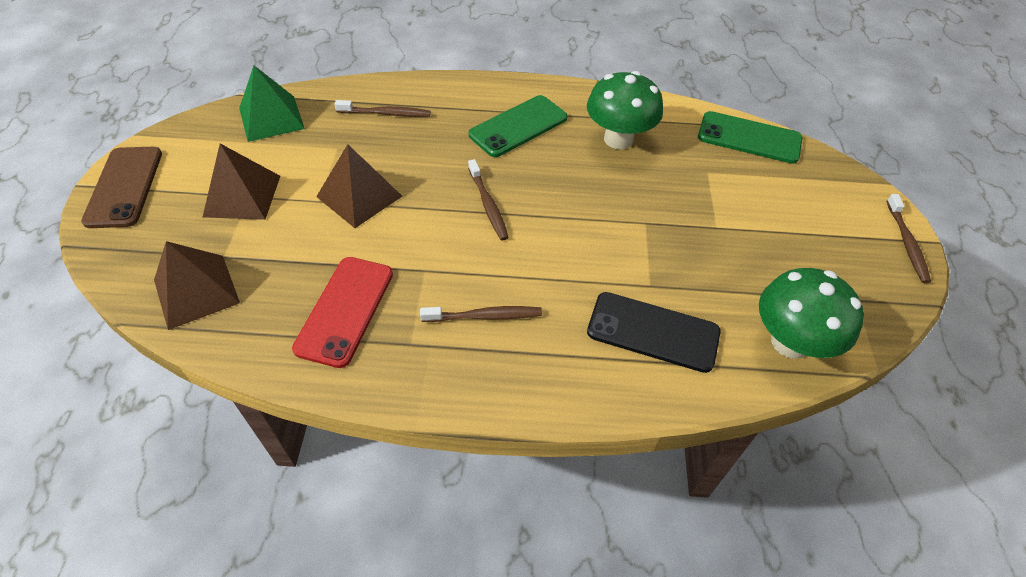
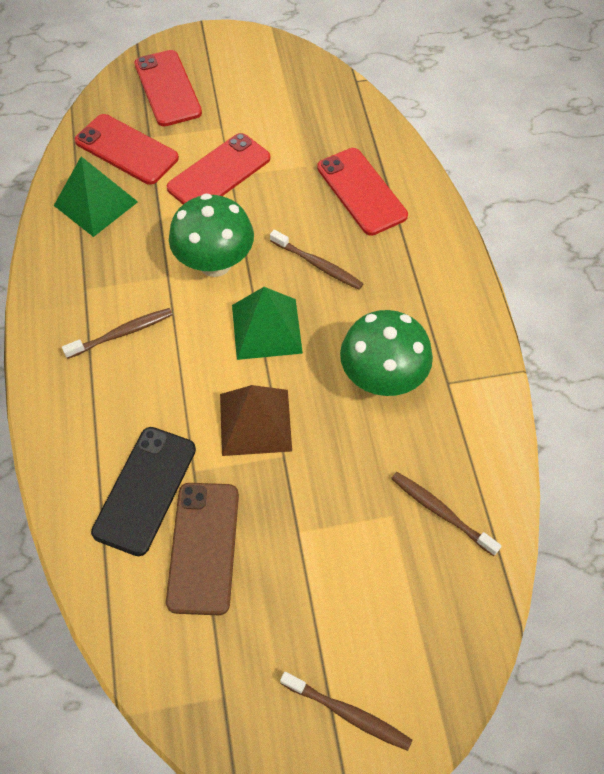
brown pyramid: [154,241,240,330] [203,144,280,220] [316,144,402,228] = 3 -> [220,385,292,456] = 1
green phone: [469,95,567,157] [698,111,802,164] = 2 -> none = 0
green pyramid: [239,66,305,142] = 1 -> [54,157,138,237] [232,287,303,360] = 2
red phone: [292,257,393,368] = 1 -> [75,114,179,185] [134,50,202,126] [167,133,270,204] [317,148,408,236] = 4

